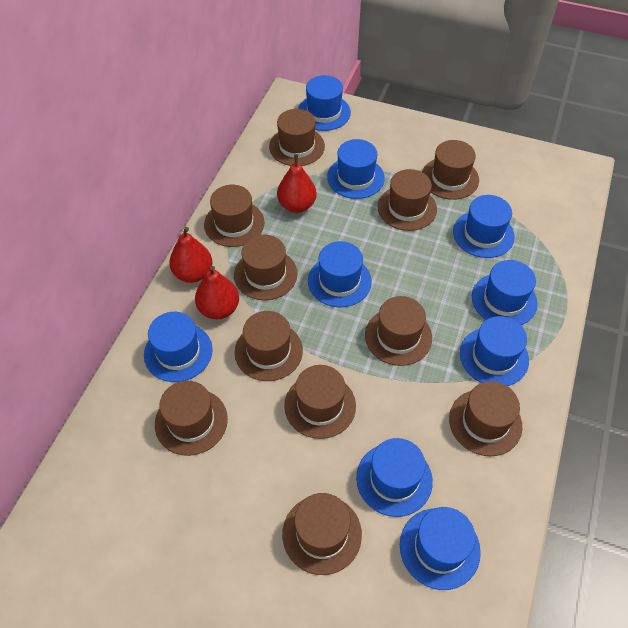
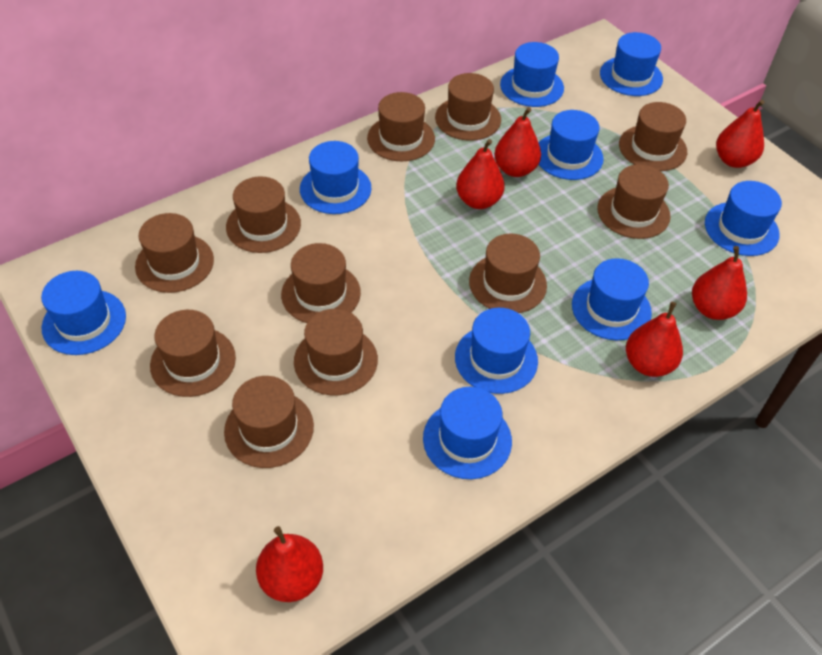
red pear: [169,227,212,283] [195,266,239,319] [277,154,317,213] = 3 -> [256,526,323,602] [456,139,505,209] [494,107,541,177] [626,302,683,377] [692,246,747,320] [716,100,764,168] = 6

